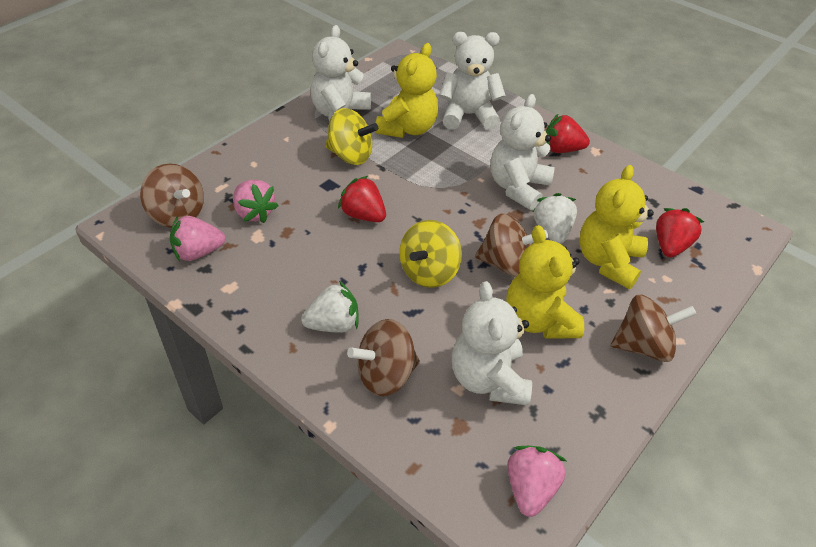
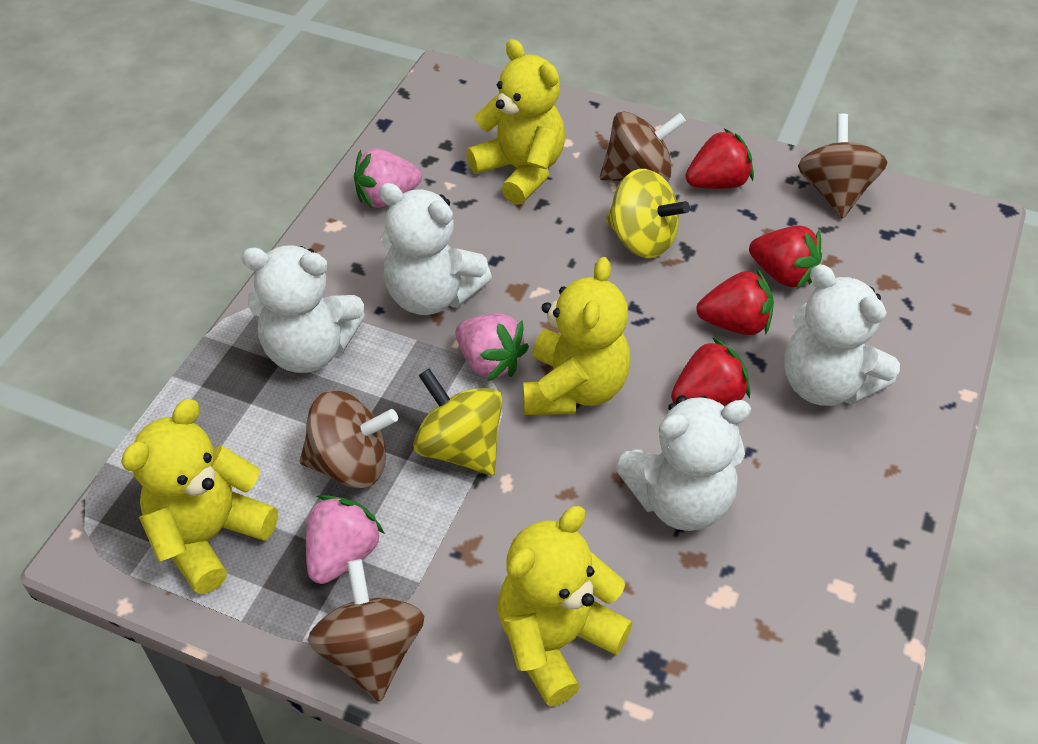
red strawberry: [338,176,386,222] [546,113,590,153] [656,208,704,257] = 3 -> [671,337,750,406] [685,128,754,189] [696,269,774,335] [749,225,822,289] = 4
white strawberry: [301,281,359,333] [533,193,577,244] = 2 -> none = 0
yellow teddy bear: [375,43,438,138] [506,225,584,339] [579,165,654,289] = 3 -> [121,399,278,594] [466,39,565,205] [498,506,633,707] [523,257,630,415] = 4

